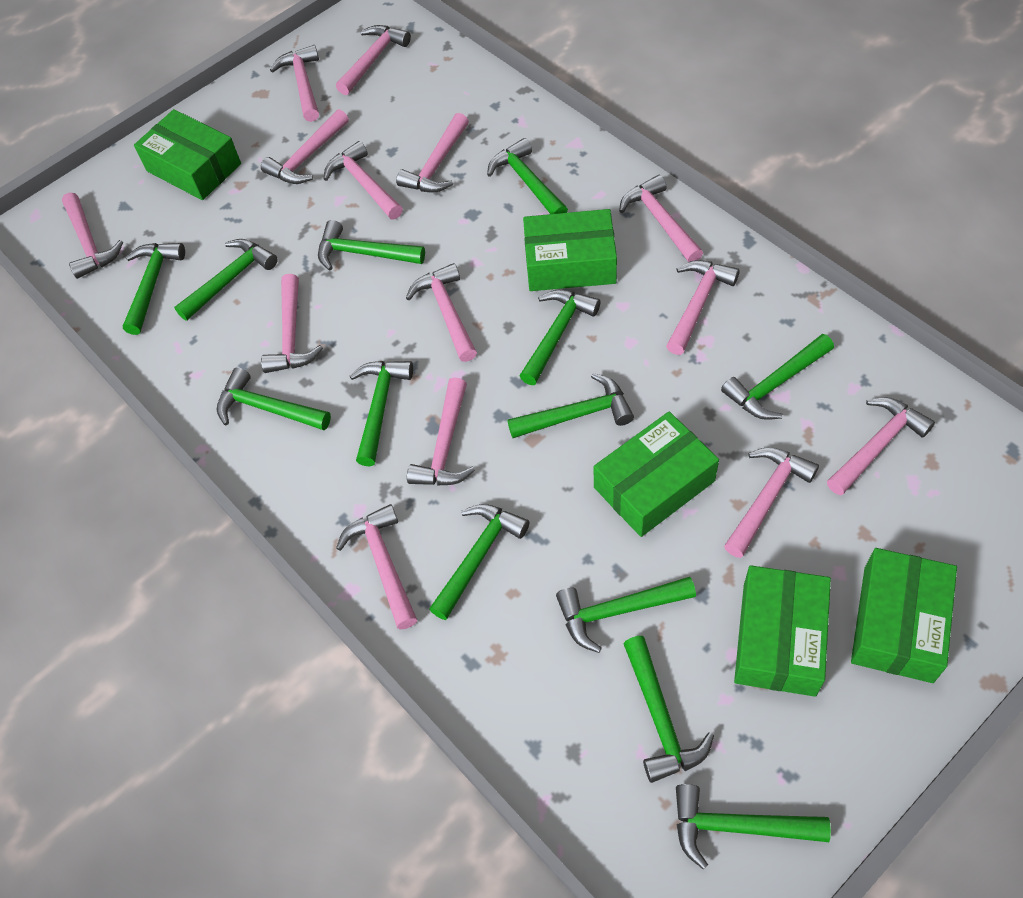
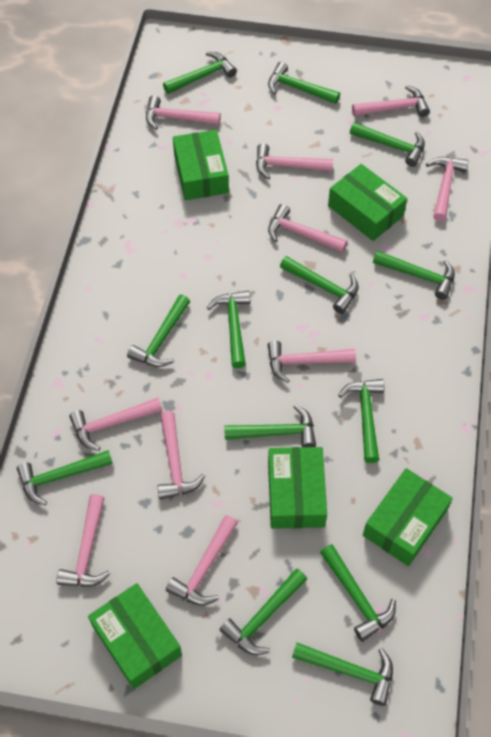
pink hammer: [62,192,123,279] [261,109,349,184] [261,274,323,373] [270,45,319,122] [324,141,403,219] [336,25,411,95] [336,504,417,630] [396,113,469,193] [406,263,477,362] [407,377,475,486] [619,175,703,262] [666,260,740,355] [724,447,819,558] [827,397,935,495] = 14 -> [56,494,110,587] [69,398,162,451] [146,95,221,130] [157,411,205,500] [166,515,238,606] [256,143,333,179] [267,341,356,383] [268,204,347,253] [352,85,430,117] [426,157,469,222] = 10

